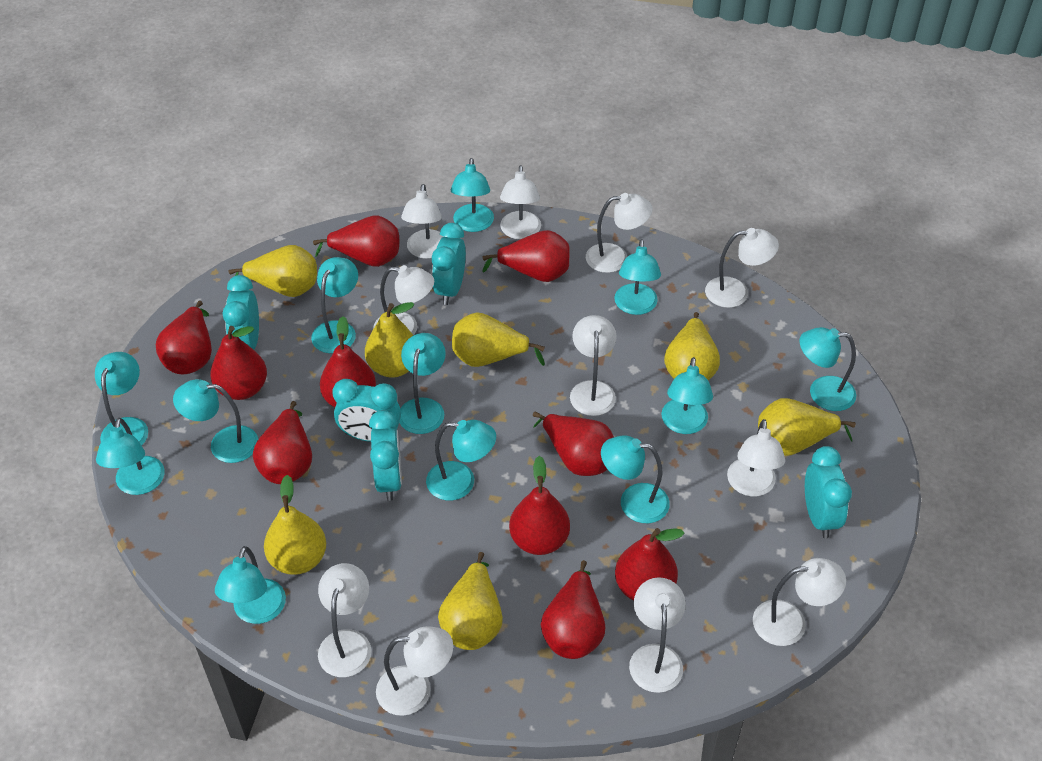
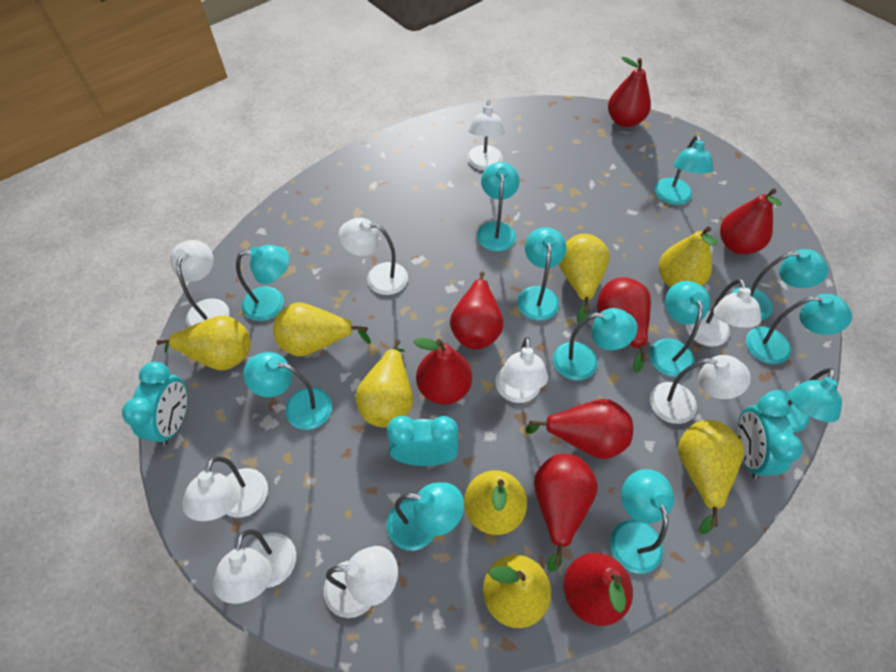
red pear: [156,301,212,374] [210,326,267,400] [253,401,312,484] [313,215,399,267] [320,316,376,407] [483,230,569,282] [509,456,570,555] [533,412,614,476] [541,560,605,659] [615,528,684,601] = 10 -> [413,338,472,405] [450,272,503,349] [526,399,633,459] [534,454,598,572] [563,553,633,626] [597,277,651,373] [608,57,651,127] [720,189,782,254] = 8
turquoise clock: [223,275,259,350] [332,379,401,442] [369,410,402,501] [432,223,466,305] [805,446,852,538] = 5 -> [122,362,187,446] [387,416,459,466] [737,394,803,479] = 3
white lamp: [318,563,372,677] [373,265,434,335] [376,626,453,716] [401,184,444,259] [500,165,541,239] [570,315,617,416] [586,193,652,273] [629,577,686,693] [705,228,779,308] [727,419,785,497] [753,558,846,646] = 11 -> [170,240,229,327] [182,456,268,521] [213,529,296,604] [324,546,398,618] [339,218,408,295] [467,100,505,170] [495,337,548,403] [650,355,751,424] [686,279,762,347] = 9
yellow pear: [229,245,317,297] [264,475,326,575] [365,302,414,378] [438,552,503,650] [452,313,545,367] [664,312,720,380] [758,398,856,456] = 7 -> [156,316,250,370] [273,303,371,357] [355,339,413,427] [464,470,527,535] [483,555,551,628] [559,234,610,323] [659,226,717,287] [678,420,744,534] = 8

